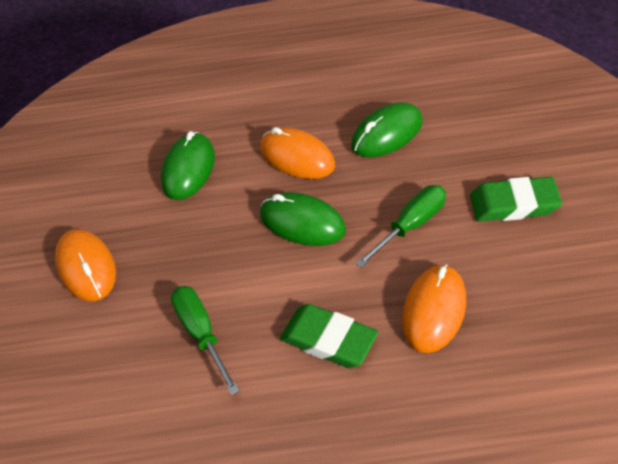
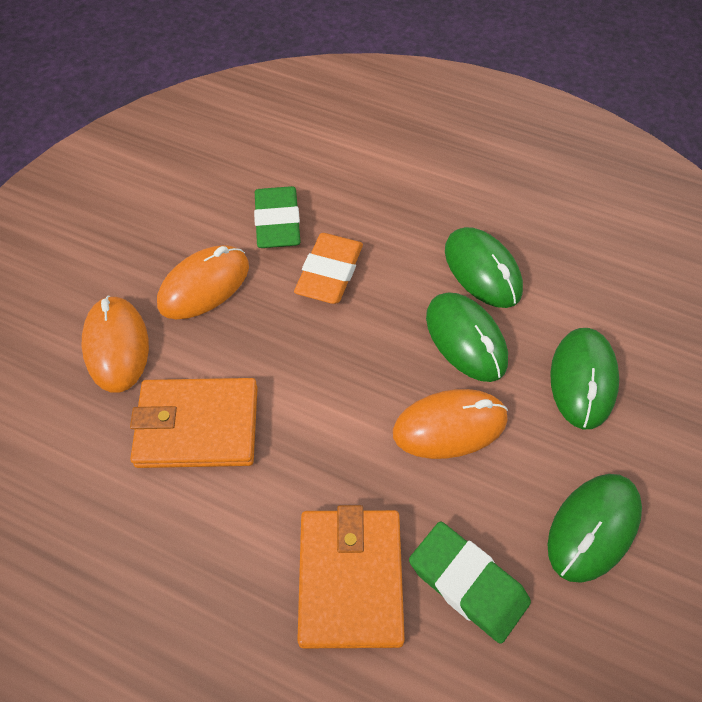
green mouse: [161,131,215,200] [260,192,346,246] [351,102,423,158] = 3 -> [426,292,508,382] [445,227,523,308] [547,474,642,583] [550,328,619,429] = 4
green screwdriver: [171,286,240,395] [355,185,446,268] = 2 -> none = 0
orange eraser: none = 0 -> [294,233,363,304] = 1
orange wallet: none = 0 -> [130,378,258,468] [297,505,405,648] = 2

